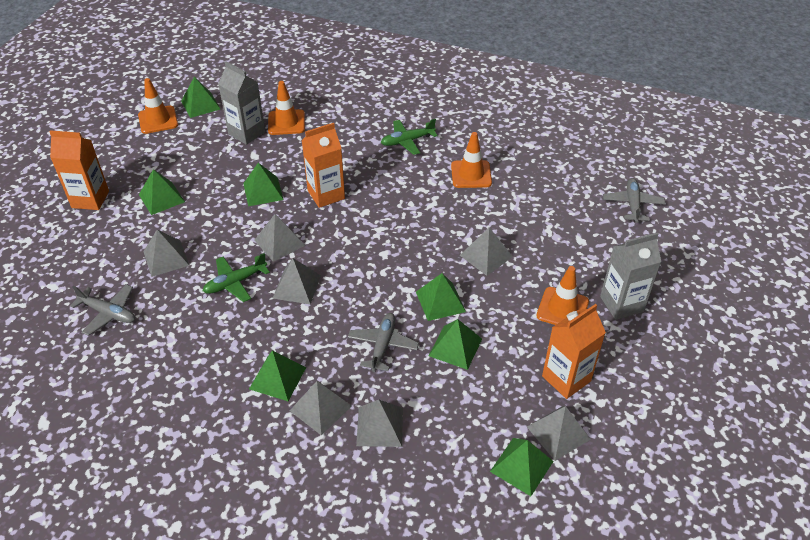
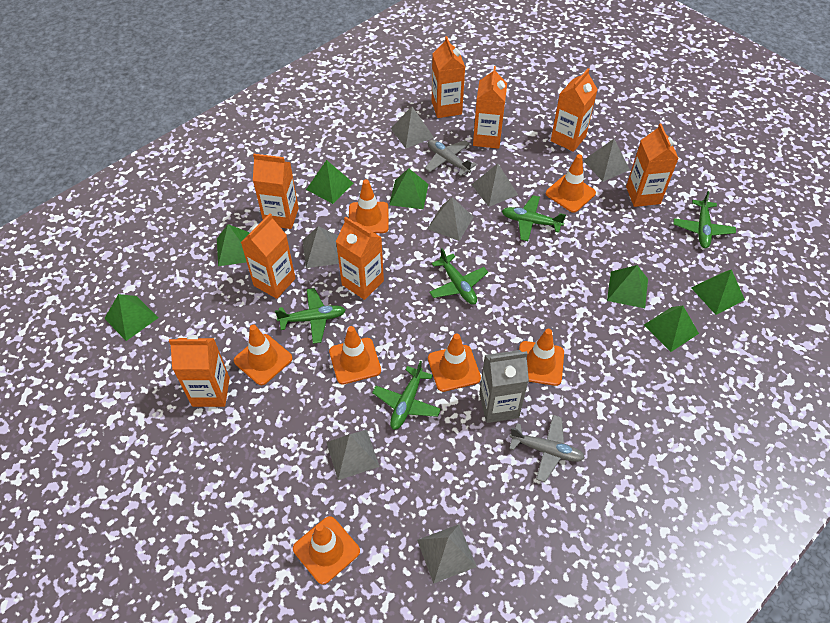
green plane: [203,253,270,302] [381,119,438,155] = 2 -> [275,288,346,344] [372,361,441,430] [429,248,488,304] [502,195,566,241] [674,191,736,248] = 5
grey carton: [218,61,265,145] [600,233,661,320] = 2 -> [479,350,529,423] = 1
grey plane: [70,284,135,336] [348,313,419,372] [603,178,665,223] = 3 -> [425,139,477,176] [509,415,585,482] = 2
orange carton: [49,130,109,210] [302,123,345,208] [542,304,606,399] = 3 -> [169,335,230,407] [241,213,296,299] [253,154,299,229] [336,216,384,300] [432,36,465,118] [473,66,507,149] [551,68,598,152] [626,123,679,207] = 8
orange traffic cone: [138,78,178,134] [268,81,305,135] [451,132,492,188] [536,266,589,325] = 4 -> [234,325,292,385] [293,516,360,585] [329,326,381,385] [349,179,389,233] [428,334,481,392] [519,329,564,386] [546,154,596,213] = 7

